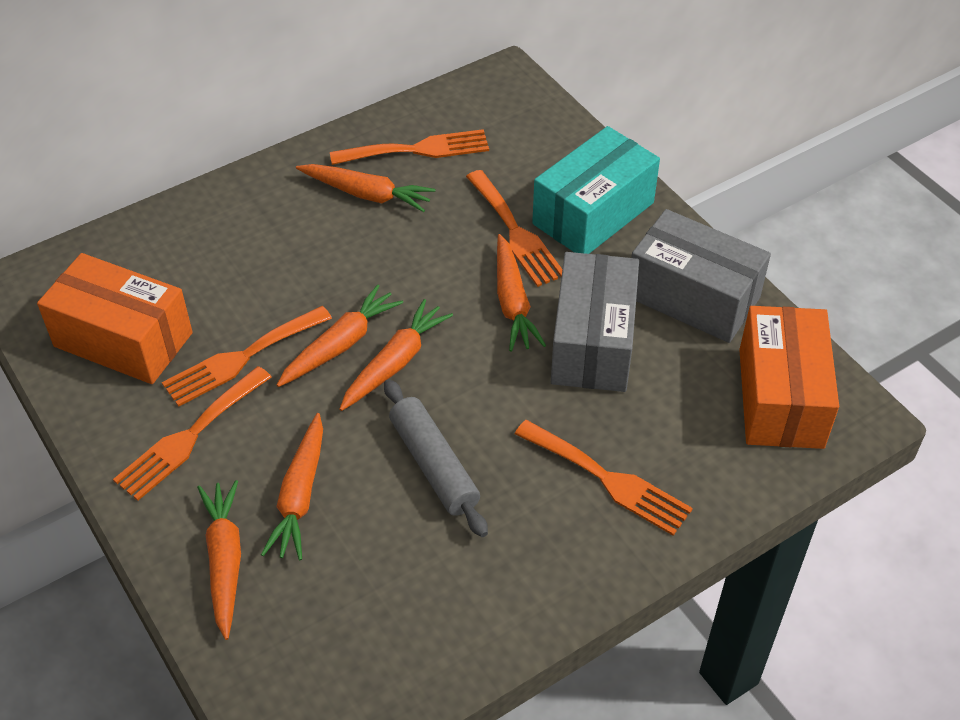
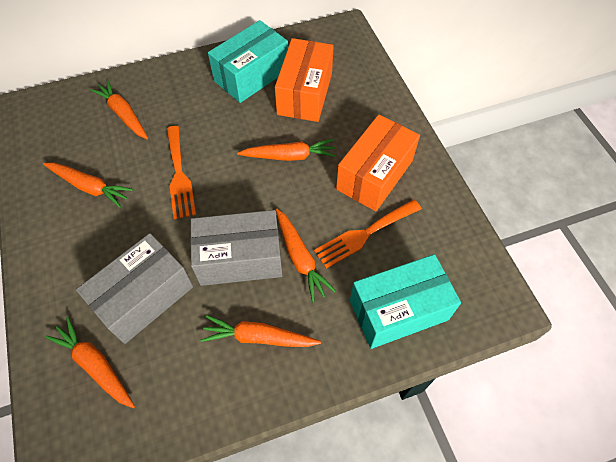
grey rolling pin: [384,379,488,537] = 1 -> none = 0
orange fork: [113,366,272,501] [162,306,332,407] [330,129,489,165] [466,170,562,287] [515,420,693,536] = 5 -> [167,126,196,219] [314,199,422,269] = 2
turquoise box: [532,126,660,254] = 1 -> [208,20,288,103] [350,254,461,349] = 2

